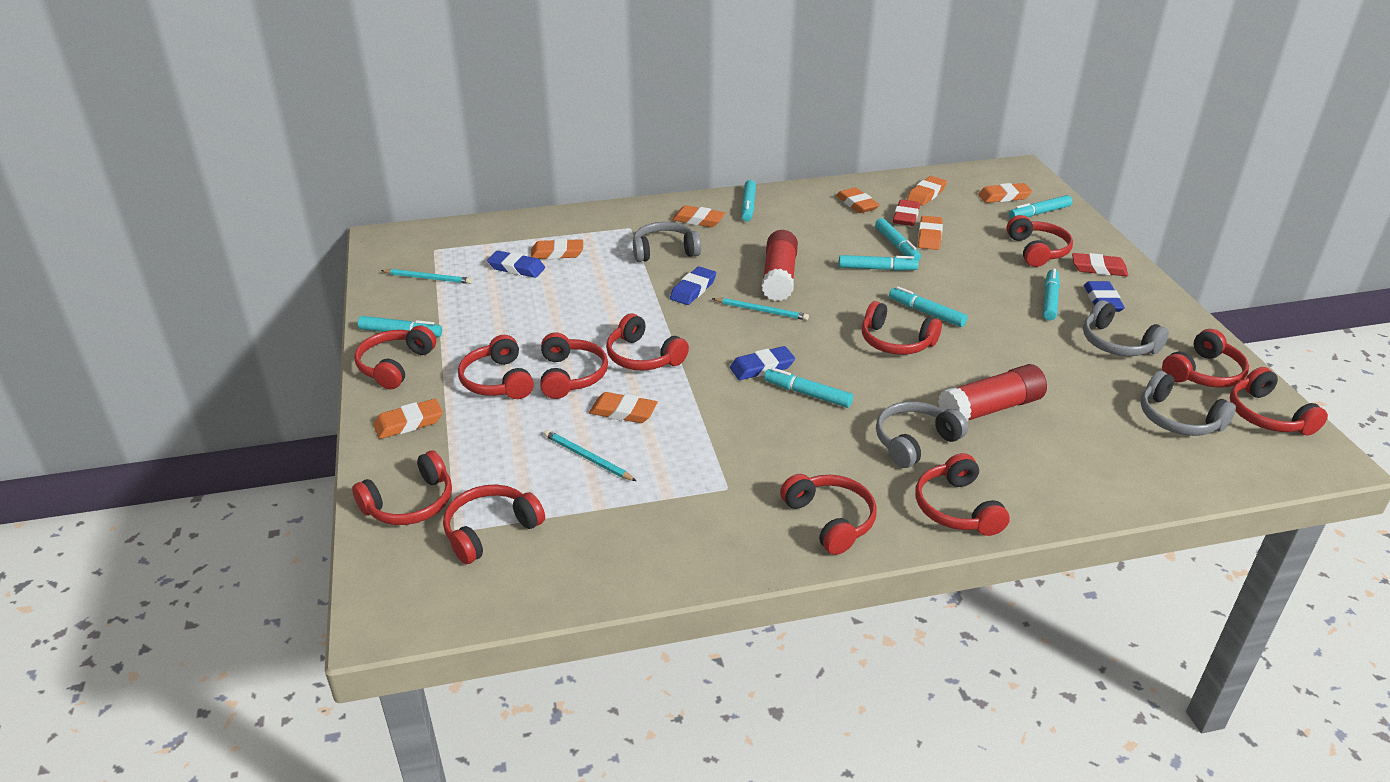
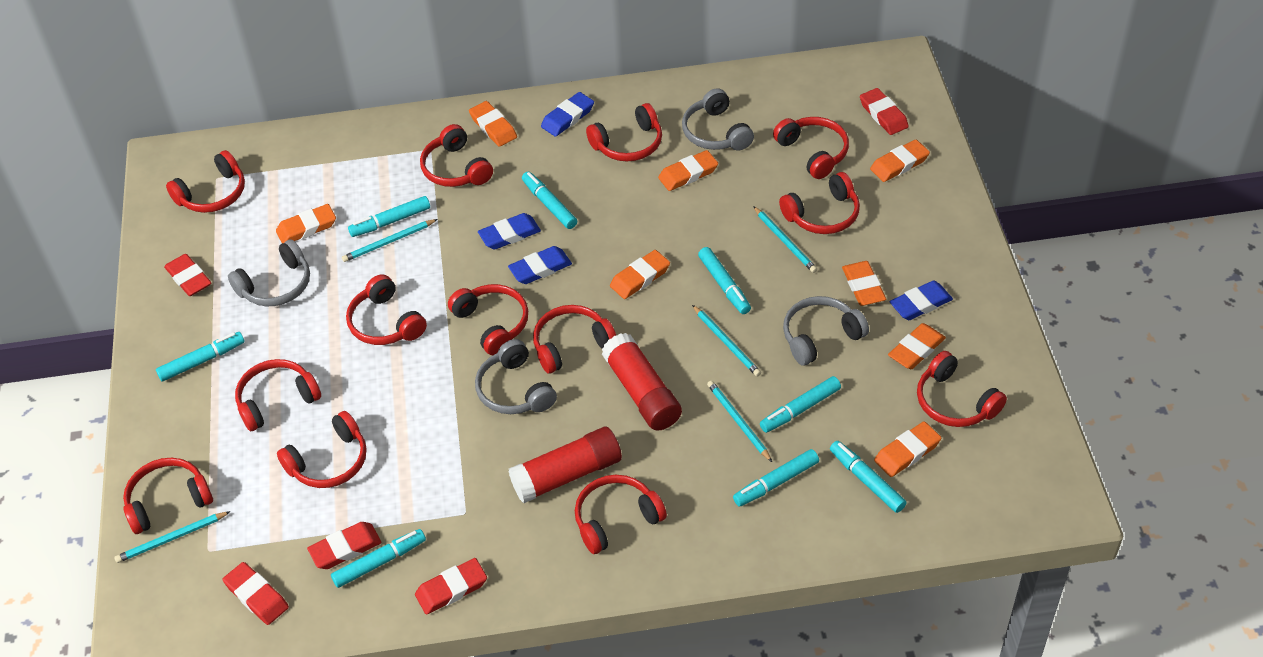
red eraser: [893,199,920,226] [1072,253,1128,276] = 2 -> [164,254,211,296] [223,562,289,625] [307,522,382,569] [415,558,487,615] [860,88,909,135] = 5
red headphones: [352,450,452,525] [354,325,436,389] [443,485,545,564] [458,335,534,399] [540,332,608,399] [606,313,689,371] [780,474,877,555] [862,301,942,355] [915,453,1010,536] [1006,215,1073,267] [1162,329,1249,388] [1230,367,1328,436] = 12 -> [123,458,213,534] [166,150,245,213] [235,359,321,431] [277,411,366,488] [346,274,427,345] [420,124,493,187] [448,284,528,355] [533,305,616,374] [575,475,667,554] [586,103,662,161] [773,117,849,179] [779,172,860,234] [917,351,1007,427] = 13
turquoise pencil: [381,269,472,284] [544,430,636,481] [712,298,809,320] = 3 -> [114,511,231,563] [342,219,438,262] [692,305,761,377] [707,381,772,462] [753,206,817,273] = 5

